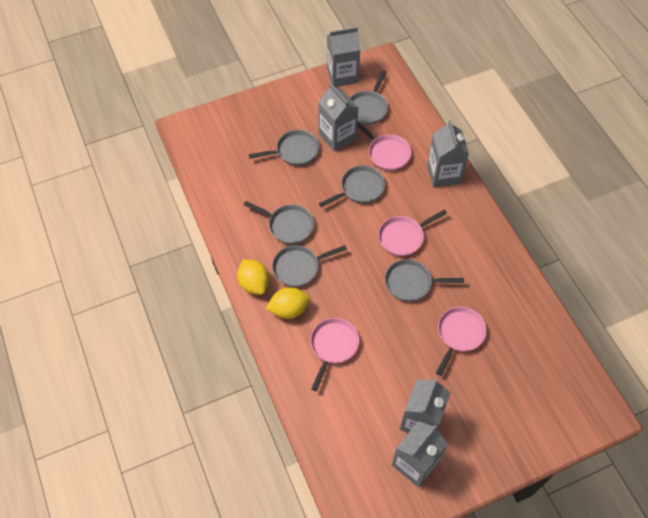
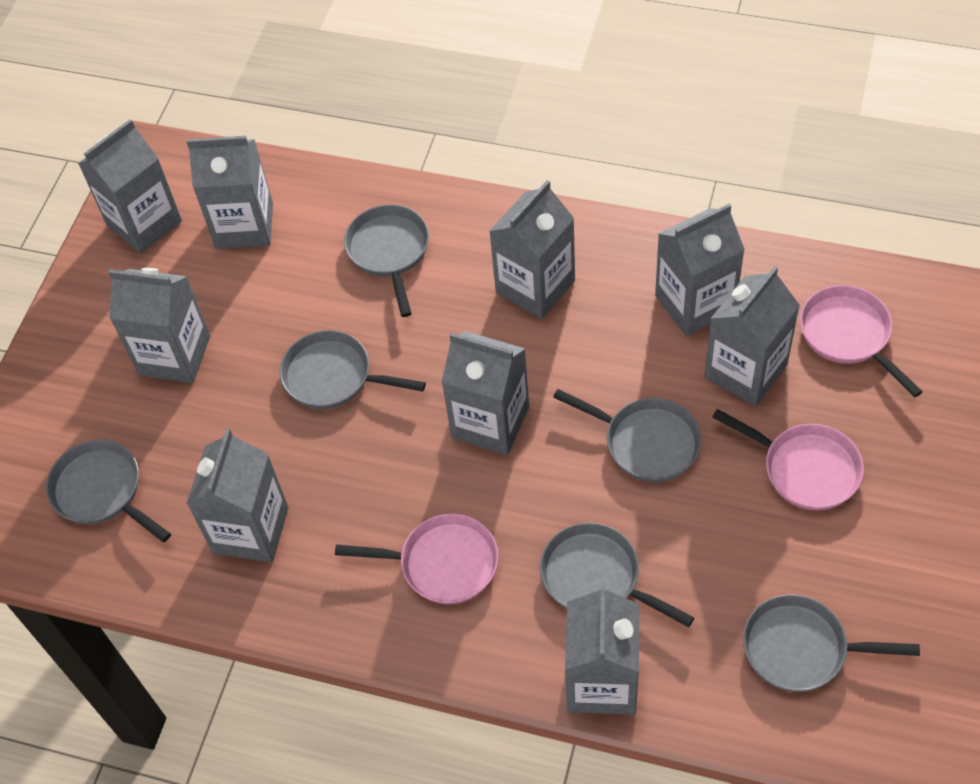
grey carton: [318,83,358,151] [327,27,360,87] [392,421,448,487] [400,378,450,433] [427,120,469,187] = 5 -> [78,119,182,253] [109,268,210,383] [186,136,273,249] [186,429,288,562] [442,331,529,455] [489,180,575,319] [565,584,639,715] [655,204,745,336] [704,266,800,406] = 9
pink pan: [310,318,359,391] [357,122,411,171] [378,209,447,256] [436,307,487,376] = 4 -> [335,513,499,604] [713,409,864,510] [800,285,923,397] = 3
yellow lemon: [237,259,269,295] [266,287,310,319] = 2 -> none = 0

